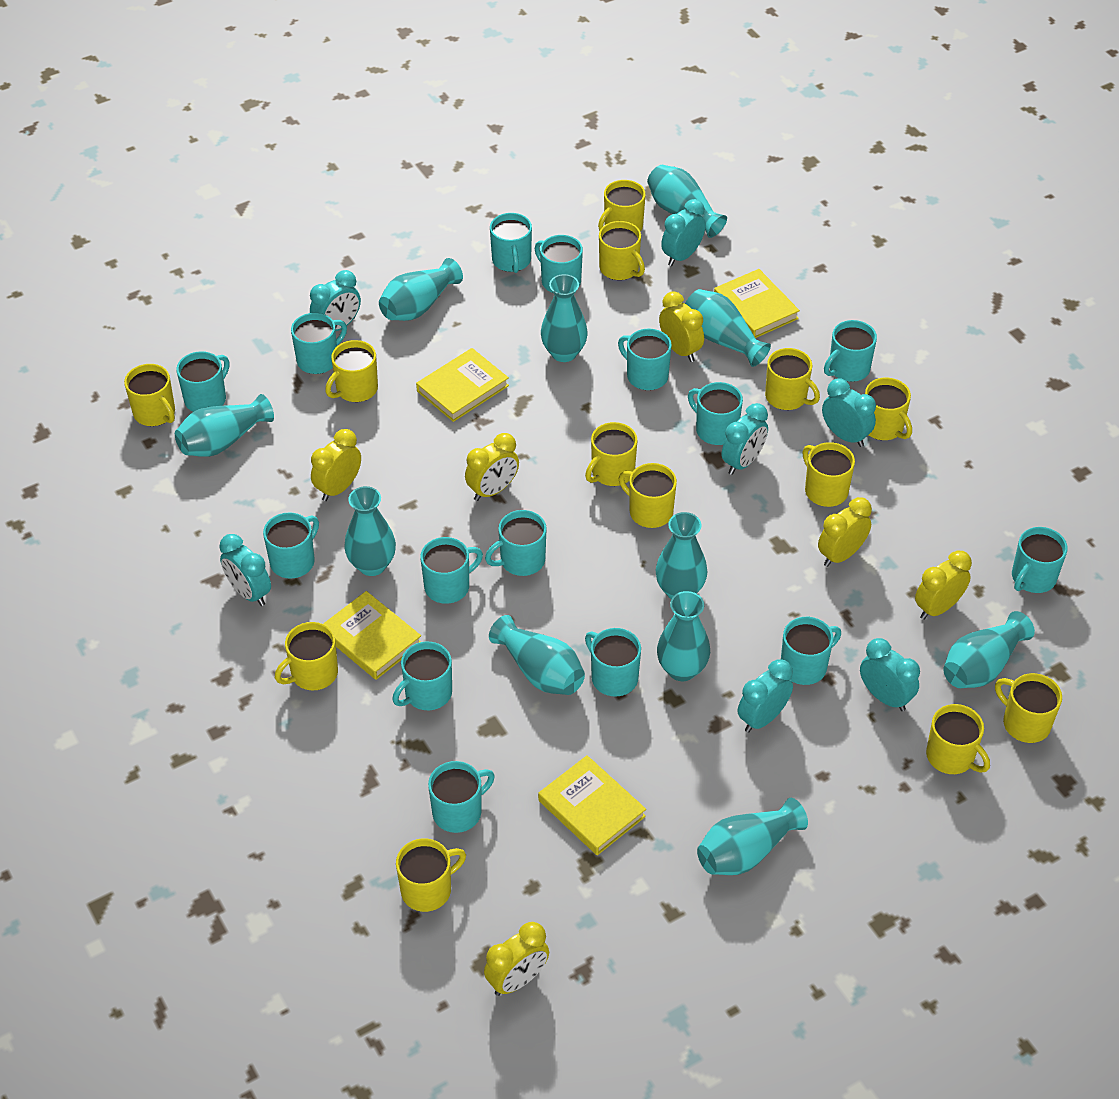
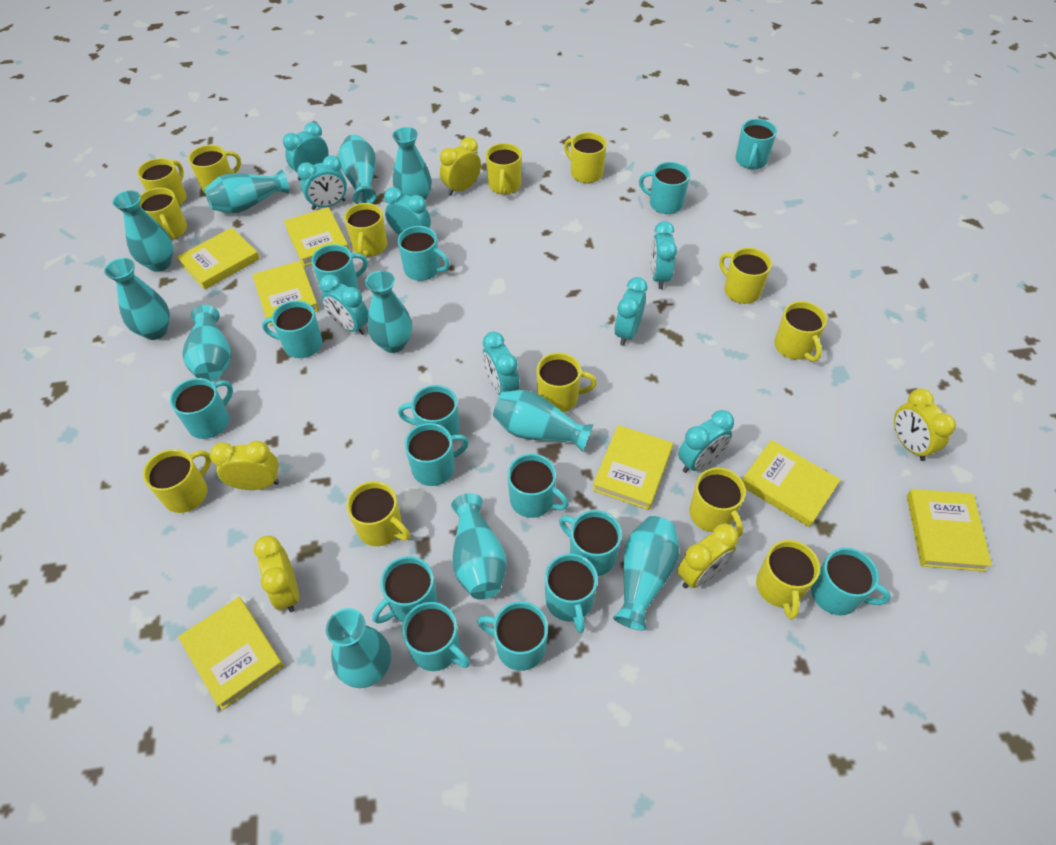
turquoise clock: [220,534,271,606] [310,270,361,331] [661,199,706,266] [722,403,768,475] [738,659,793,733] [822,378,876,447] [860,638,920,711] = 7 -> [283,122,329,180] [297,155,347,210] [320,275,368,335] [384,187,431,235] [483,332,520,395] [614,277,647,346] [650,221,677,289] [678,410,734,473] = 8
yellow book: [323,591,421,680] [416,348,509,422] [538,755,646,855] [714,269,800,338] = 4 -> [177,228,260,289] [178,597,284,710] [252,261,319,325] [284,207,349,267] [592,425,673,510] [742,440,841,527] [907,489,992,572] = 7
yellow clock: [311,429,361,501] [465,433,519,501] [484,922,549,996] [659,291,704,362] [818,497,872,567] [915,550,972,620] = 6 -> [210,441,279,490] [253,536,299,612] [440,137,481,196] [678,523,738,589] [894,389,956,461] = 5

